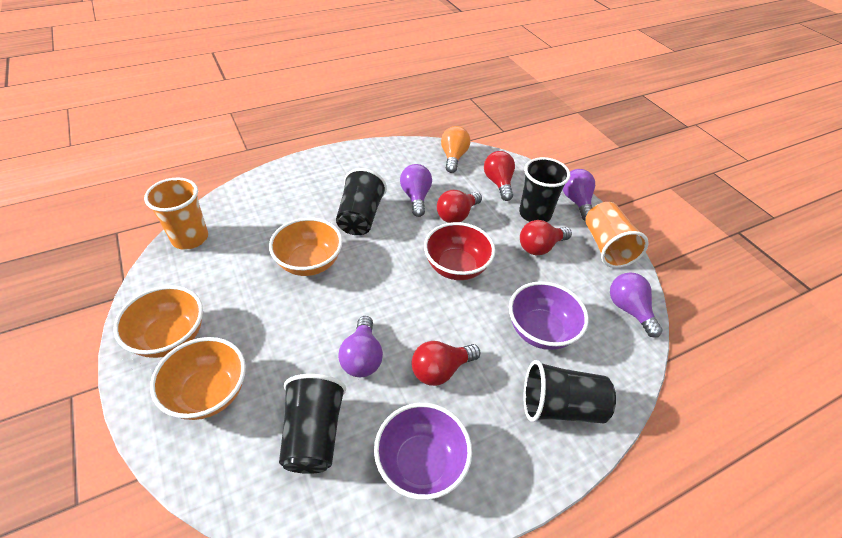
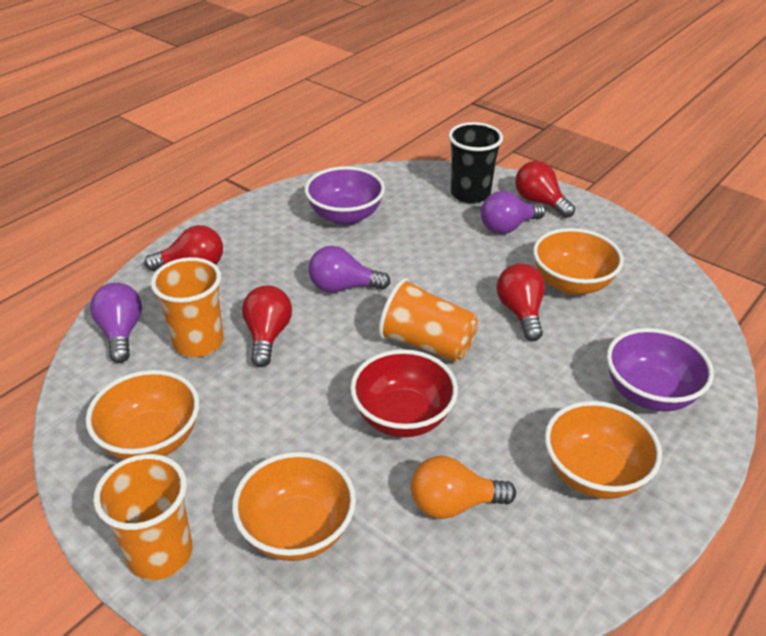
black cup: [279,374,346,474] [336,168,387,235] [519,157,570,222] [524,360,616,423] = 4 -> [448,122,503,204] = 1
orange bowl: [113,285,203,358] [150,337,246,420] [269,218,343,276] = 3 -> [86,370,200,460] [232,452,356,561] [533,228,624,295] [544,401,662,499] = 4
orange cup: [144,177,208,250] [585,202,649,268] = 2 -> [93,454,193,580] [151,257,224,357] [378,278,479,362] = 3
purple light bulb: [338,316,383,377] [400,164,432,217] [563,169,595,220] [610,272,663,338] = 4 -> [90,283,142,363] [308,246,391,293] [481,191,545,234] = 3

